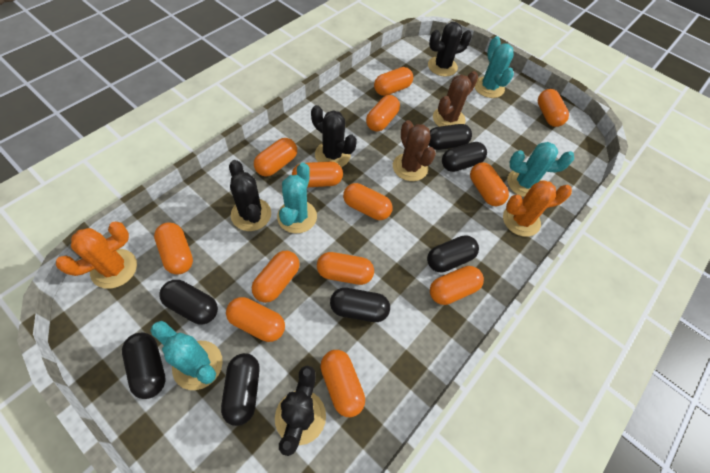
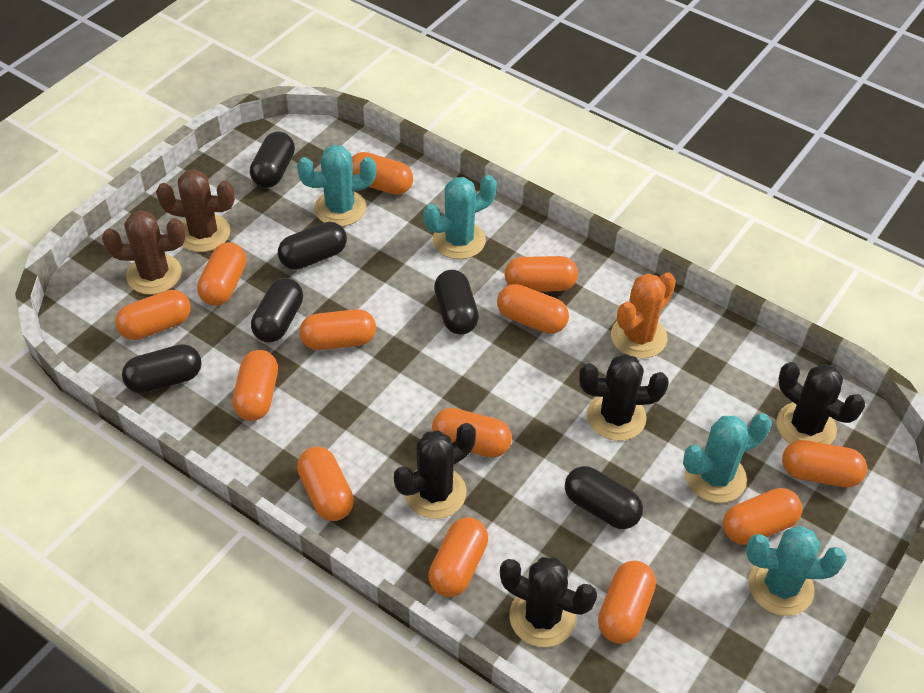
black capsule: [122,333,166,399] [160,280,218,324] [221,353,260,426] [330,288,390,322] [427,235,479,272] [428,124,472,150] [442,142,487,172] = 7 -> [122,344,202,393] [250,131,295,188] [251,278,303,343] [278,222,347,270] [434,270,479,335] [565,466,643,529] = 6
orange cactus: [56,222,137,289] [503,180,572,237] = 2 -> [611,272,676,359] = 1

